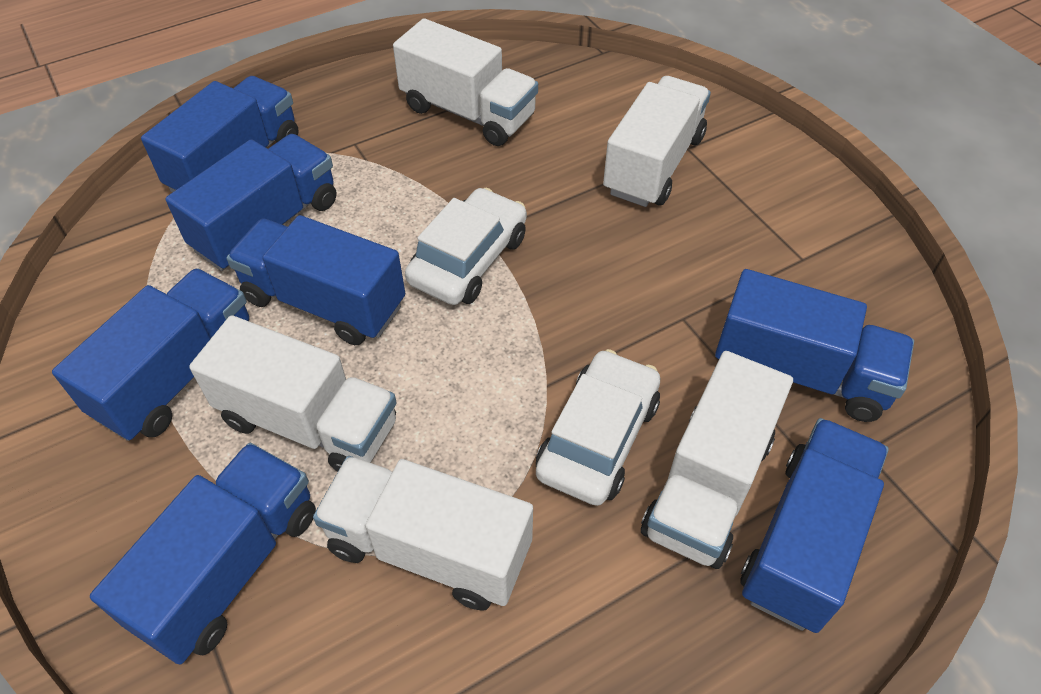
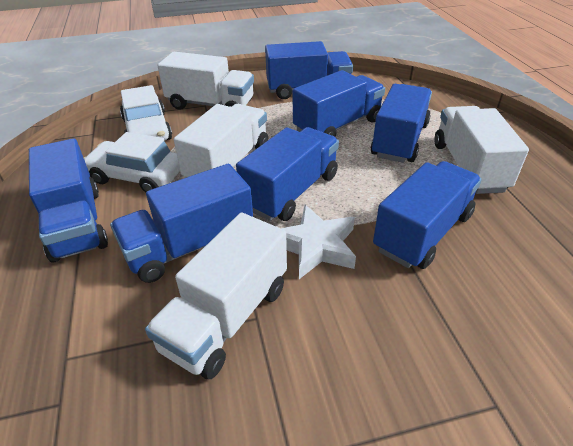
white star: none = 0 -> [281,205,356,279] = 1
white truck: [189,315,397,472] [313,456,533,611] [393,18,538,146] [603,76,711,207] [641,351,793,569] = 5 -> [145,213,287,379] [158,52,254,110] [174,104,268,177] [434,106,529,194] = 4

